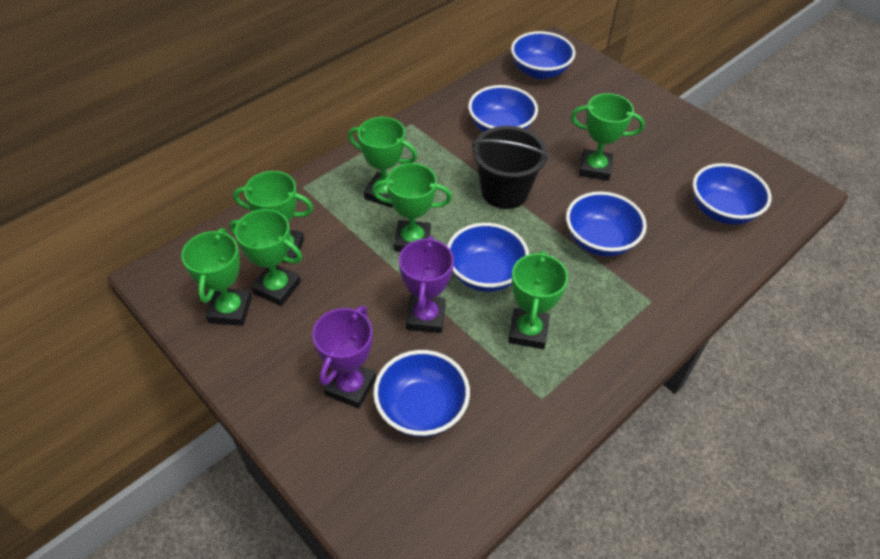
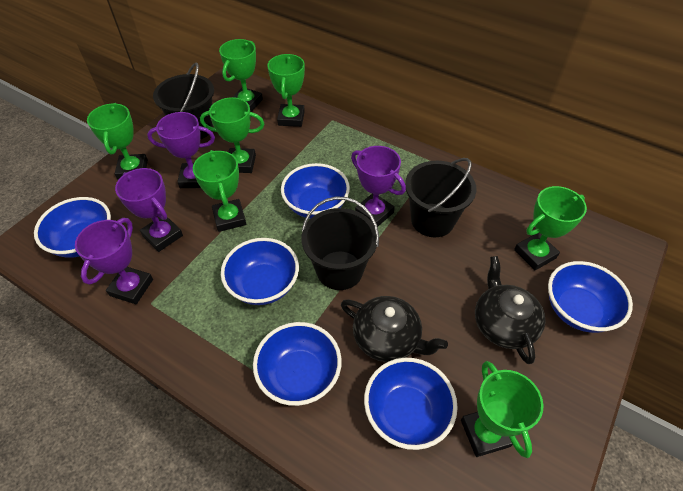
black bucket: [472,126,549,209] = 1 -> [153,62,214,140] [301,196,379,290] [405,158,476,237] = 3
black teapot: none = 0 -> [341,296,448,362] [475,256,545,364] = 2
purple trophy: [312,306,376,409] [399,236,454,333] = 2 -> [75,218,153,304] [115,168,183,252] [147,112,215,188] [351,146,406,227] = 4

